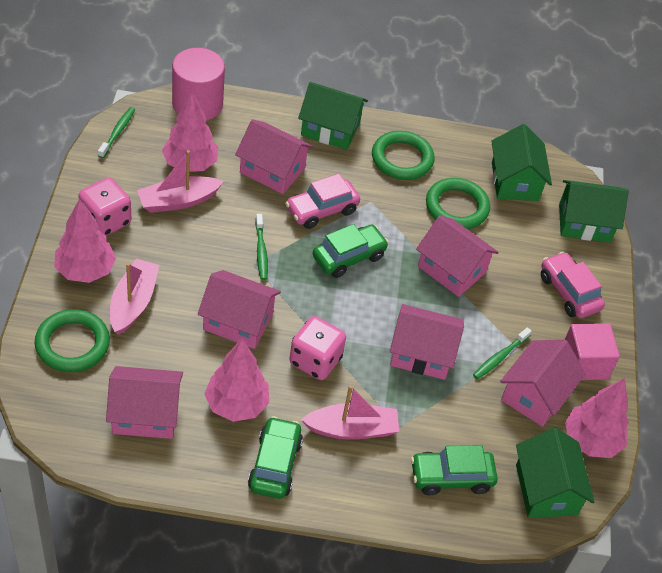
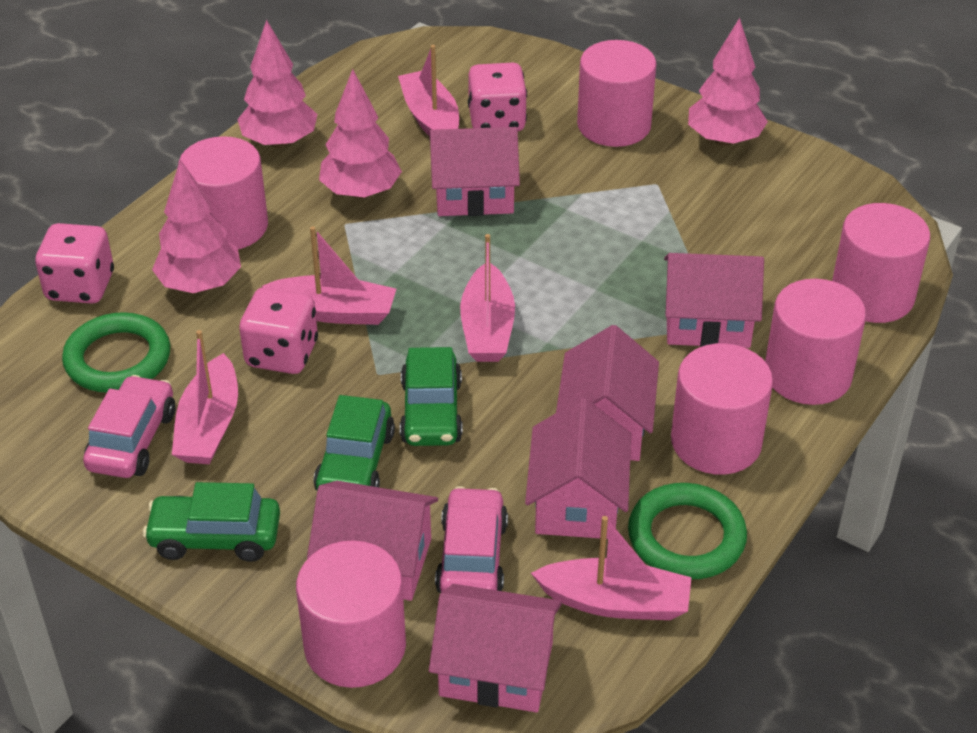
green house: [298,82,368,150] [491,124,552,201] [516,428,594,518] [559,180,629,243] = 4 -> none = 0
green ring: [34,309,110,372] [372,131,434,180] [426,178,490,229] = 3 -> [62,312,170,393] [628,483,747,579] = 2
green toothbrush: [98,107,135,158] [255,214,268,280] [473,327,532,379] = 3 -> none = 0
pink boat: [110,259,159,335] [137,150,224,213] [301,385,399,440] = 3 -> [172,330,238,464] [262,226,396,325] [398,45,459,137] [460,234,515,362] [531,516,691,620] = 5
pink cube: [565,323,620,380] = 1 -> none = 0
pink cylinder: [172,48,225,121] = 1 -> [178,136,268,249] [296,540,406,688] [577,40,657,147] [671,343,773,475] [765,279,866,405] [832,203,930,323] = 6
pink dice: [78,177,131,236] [289,316,346,380] = 2 -> [35,223,114,304] [239,287,318,374] [468,63,527,131] = 3

